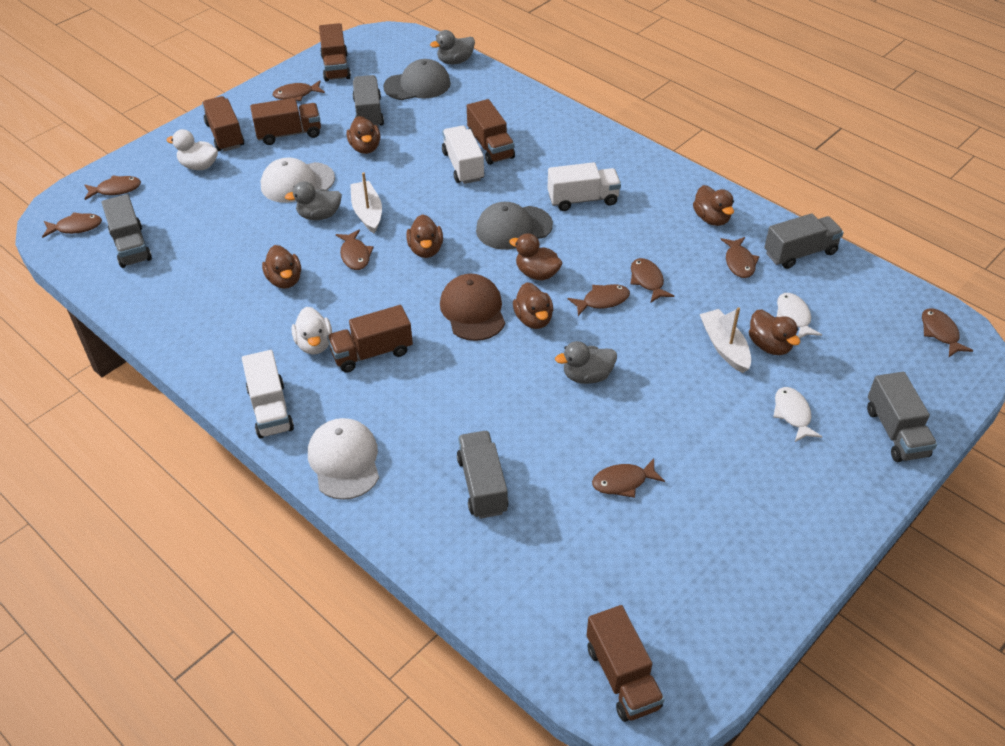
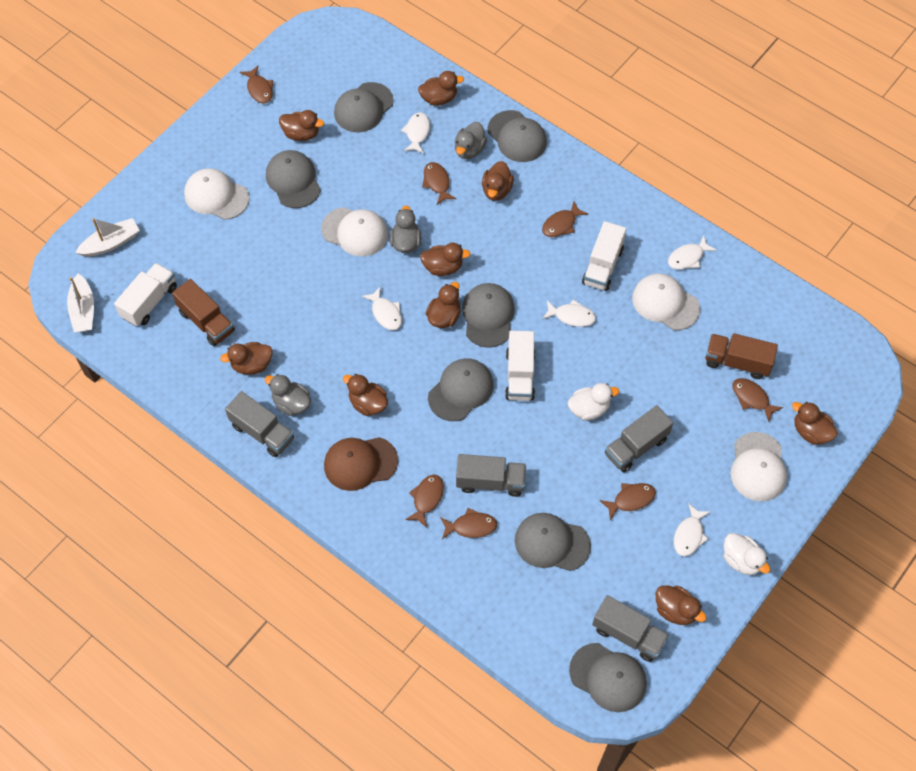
brown duck: [262,245,301,289] [346,116,380,154] [406,214,443,258] [509,233,562,281] [513,282,553,329] [693,185,734,226] [749,310,800,355] = 7 -> [220,342,272,375] [279,110,324,141] [343,374,388,416] [418,71,464,106] [420,243,470,276] [425,282,461,328] [482,161,514,201] [656,585,707,625] [792,402,838,445] = 9
brown fish: [42,212,102,238] [84,175,141,200] [273,81,325,101] [336,229,374,270] [568,284,630,316] [592,458,665,498] [631,258,674,302] [721,237,760,278] [922,308,973,357] = 9 -> [240,65,273,104] [405,475,444,528] [422,162,457,205] [440,508,497,539] [542,201,588,237] [600,483,656,520] [733,378,783,422] = 7
brown truck: [202,96,244,151] [250,98,321,145] [319,23,351,82] [327,305,413,373] [467,99,515,165] [587,605,665,722] = 6 -> [172,279,235,346] [705,333,778,379] = 2
grey cap: [383,59,451,100] [476,202,553,250] = 2 -> [266,150,321,208] [334,82,394,132] [428,358,494,421] [462,283,515,348] [488,110,547,162] [515,513,591,571] [569,643,647,712] = 7
grey truck: [102,194,152,268] [352,75,384,127] [457,431,509,519] [764,213,844,269] [867,372,937,462] = 5 -> [225,391,294,457] [456,454,526,497] [592,595,669,662] [605,405,673,472] = 4
white cap: [261,158,335,203] [308,418,379,500] = 2 -> [184,168,250,220] [321,207,388,256] [632,273,700,330] [731,432,787,501] = 4
white fish: [773,387,822,443] [777,293,822,339] = 2 -> [362,286,402,330] [401,112,430,154] [542,299,596,327] [668,235,717,270] [674,503,710,556] = 5

